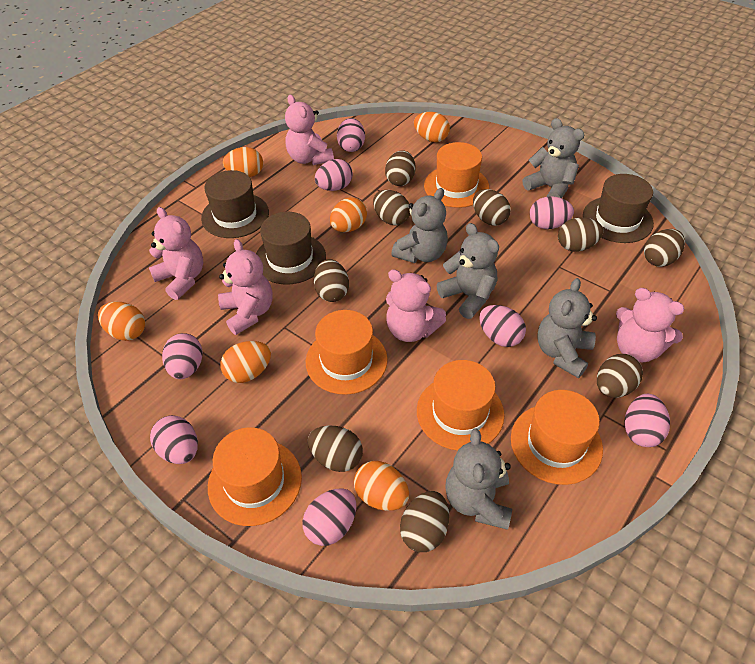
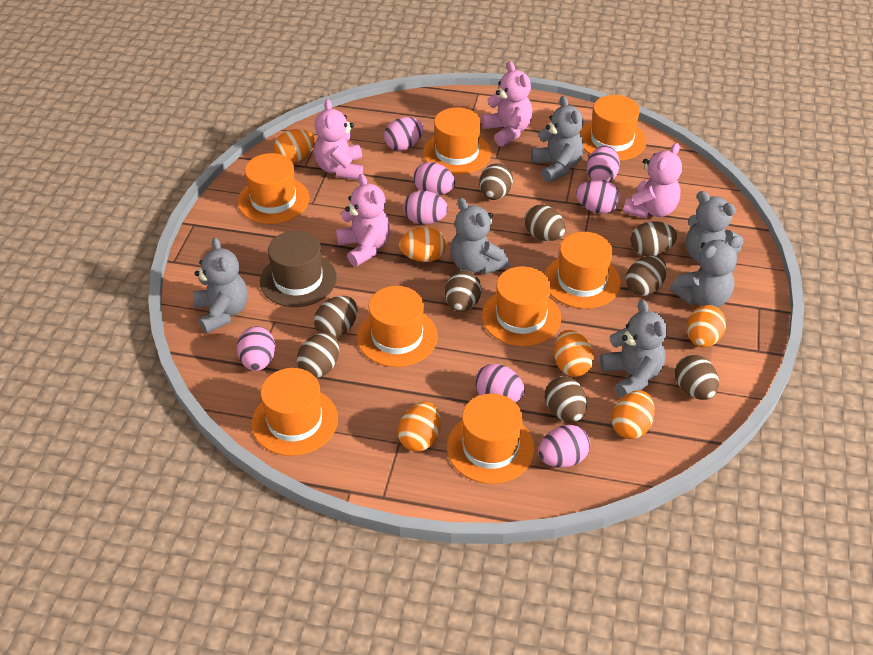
brown hat: [201,170,269,238] [256,212,326,285] [583,174,654,243] = 3 -> [260,230,337,307] = 1
grey teddy bear: [391,188,448,263] [437,223,499,319] [445,429,512,530] [523,118,584,198] [537,278,597,378] = 5 -> [193,238,248,333] [451,198,509,274] [531,96,584,183] [600,299,667,398] [670,236,741,307] [686,191,744,263] = 6
orange hat: [208,427,302,526] [306,310,388,395] [417,360,504,451] [424,142,489,208] [511,390,603,485] = 5 -> [238,153,309,224] [251,368,338,456] [357,286,438,367] [423,107,491,175] [447,394,535,484] [482,266,561,346] [544,232,621,309] [579,95,646,161] = 8
pink teddy bear: [149,207,203,300] [218,239,273,335] [285,95,334,165] [386,269,446,342] [616,288,684,362] = 5 -> [314,99,363,180] [336,174,390,267] [481,61,533,147] [623,143,682,218] = 4

